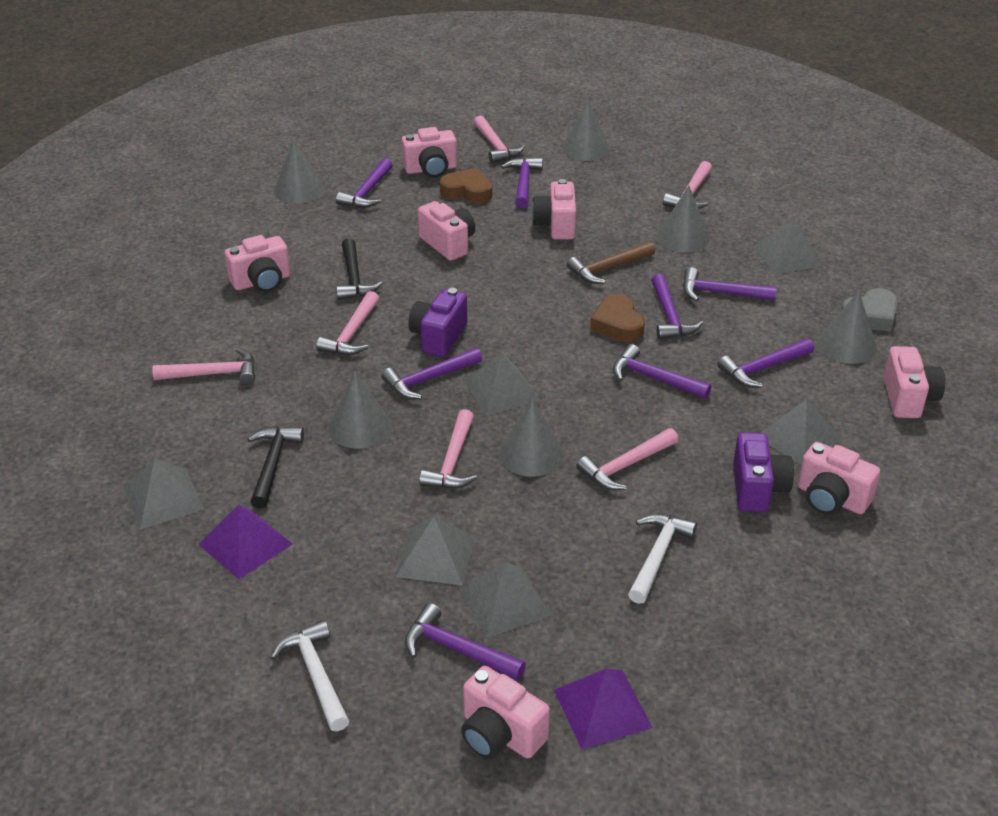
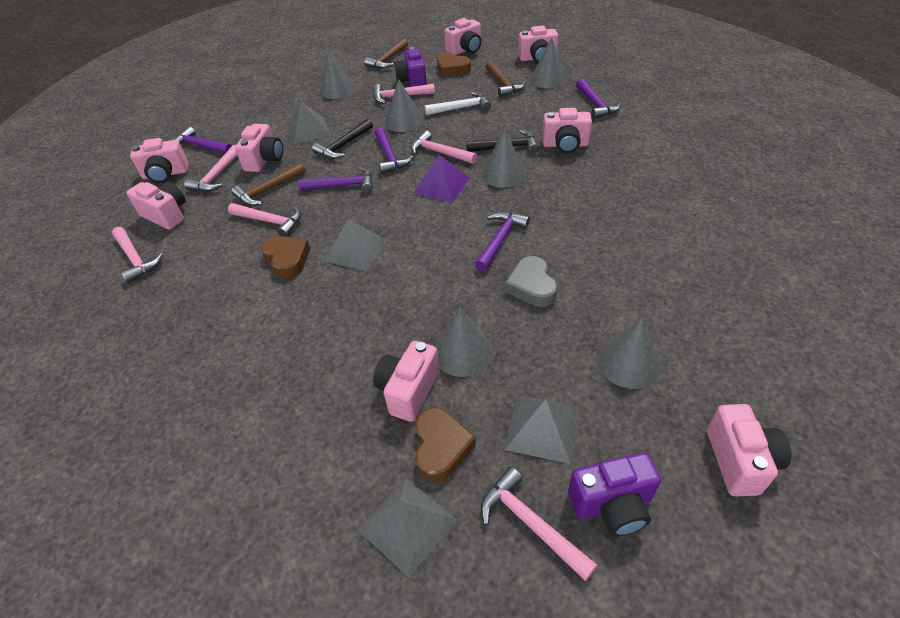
brown hammer: [567,242,655,284] = 1 -> [232,163,305,206] [364,38,408,69] [485,61,526,97] = 3
brown heart: [440,168,492,204] [590,294,645,342] = 2 -> [261,236,310,279] [415,408,476,482] [437,52,471,76] = 3
grey pyramid: [124,459,204,530] [395,517,475,586] [459,562,551,638] [464,352,541,416] [754,220,822,274] [761,399,842,465] = 6 -> [288,102,331,145] [324,219,387,271] [358,478,457,578] [504,396,578,464] = 4
pink camera: [225,235,291,292] [402,127,457,178] [418,201,475,261] [461,666,550,759] [532,179,576,240] [798,442,880,515] [883,346,945,418] = 7 -> [126,182,186,230] [130,138,189,183] [235,124,283,172] [373,341,440,422] [444,18,481,55] [518,26,558,63] [542,108,592,153] [707,404,792,496] = 8
purple hammer: [336,158,392,208] [381,348,482,399] [405,603,526,680] [501,157,543,208] [613,344,711,399] [651,274,703,339] [683,267,777,301] [718,339,814,387] = 8 -> [174,126,232,153] [298,167,373,193] [375,127,413,174] [475,211,530,272] [576,79,621,119] = 5
purple pyramid: [198,504,292,579] [554,669,653,749] = 2 -> [413,155,470,203] = 1
white hammer: [270,620,349,731] [628,514,697,604] = 2 -> [424,92,491,116] = 1

